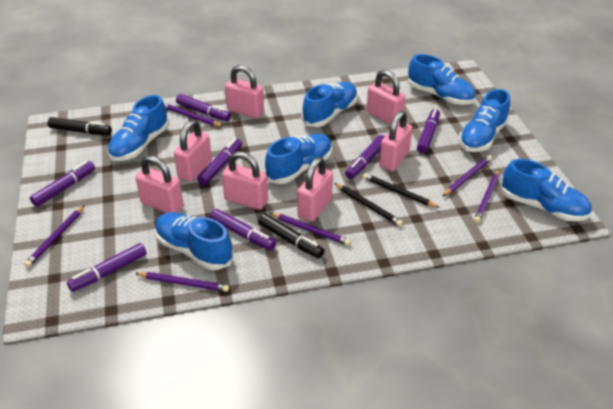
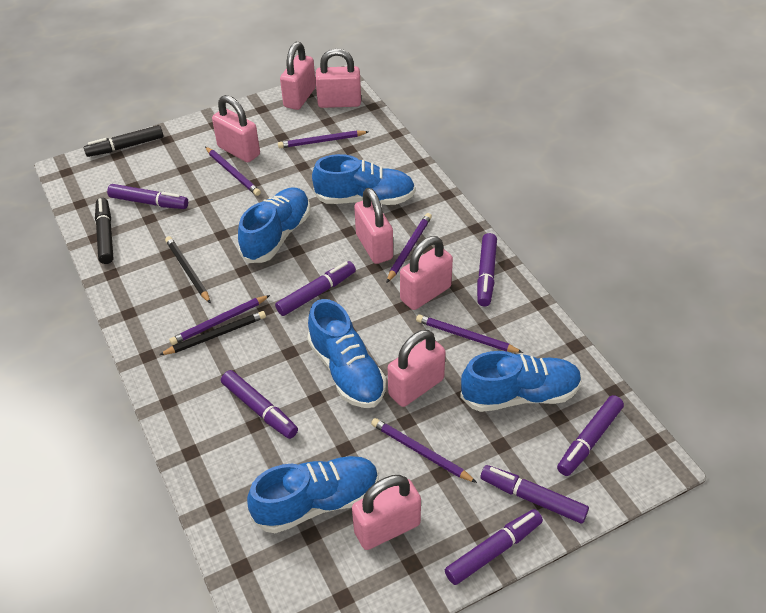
blue shoe: [108,95,169,161] [155,212,234,270] [265,133,332,184] [302,82,358,127] [408,54,476,105] [459,89,510,152] [501,159,592,221] = 7 -> [238,187,310,263] [247,456,379,533] [307,299,386,408] [312,154,415,205] [460,351,582,412] = 5

